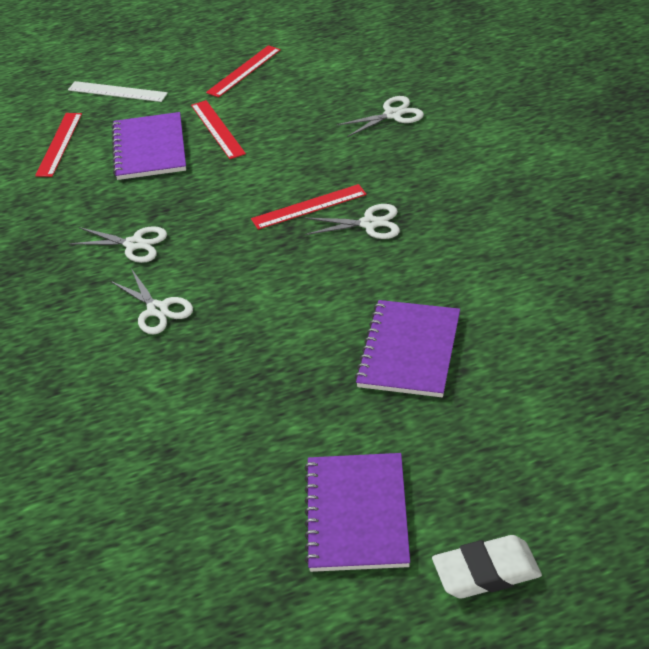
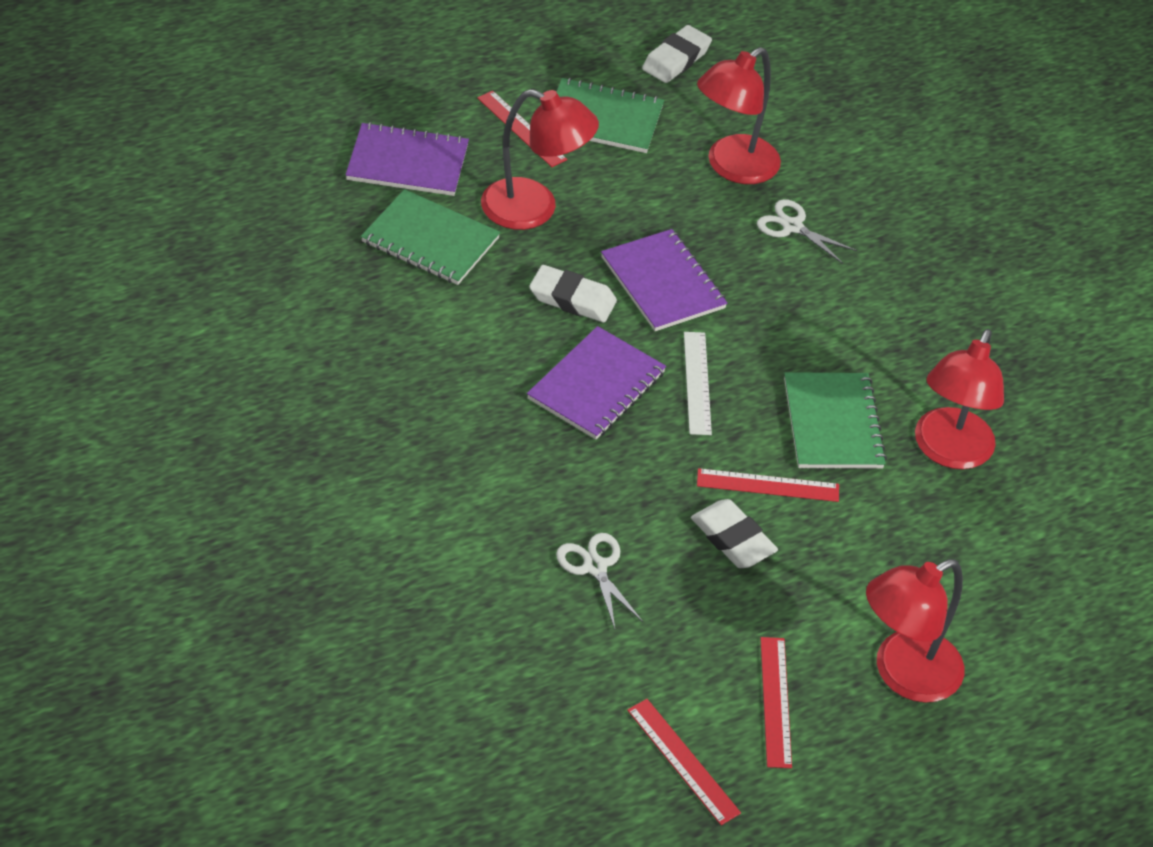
green notebook: none = 0 -> [361,189,500,285] [556,78,664,153] [784,372,887,468] = 3
red lamp: none = 0 -> [481,89,599,230] [697,47,781,184] [866,559,964,703] [915,329,1004,469] = 4
white eraser: [432,535,542,598] = 1 -> [529,265,617,322] [642,25,712,83] [691,499,778,568] = 3
white scissors: [69,226,167,263] [110,270,193,334] [305,204,400,239] [337,96,424,137] = 4 -> [556,533,643,629] [757,199,857,264] = 2

